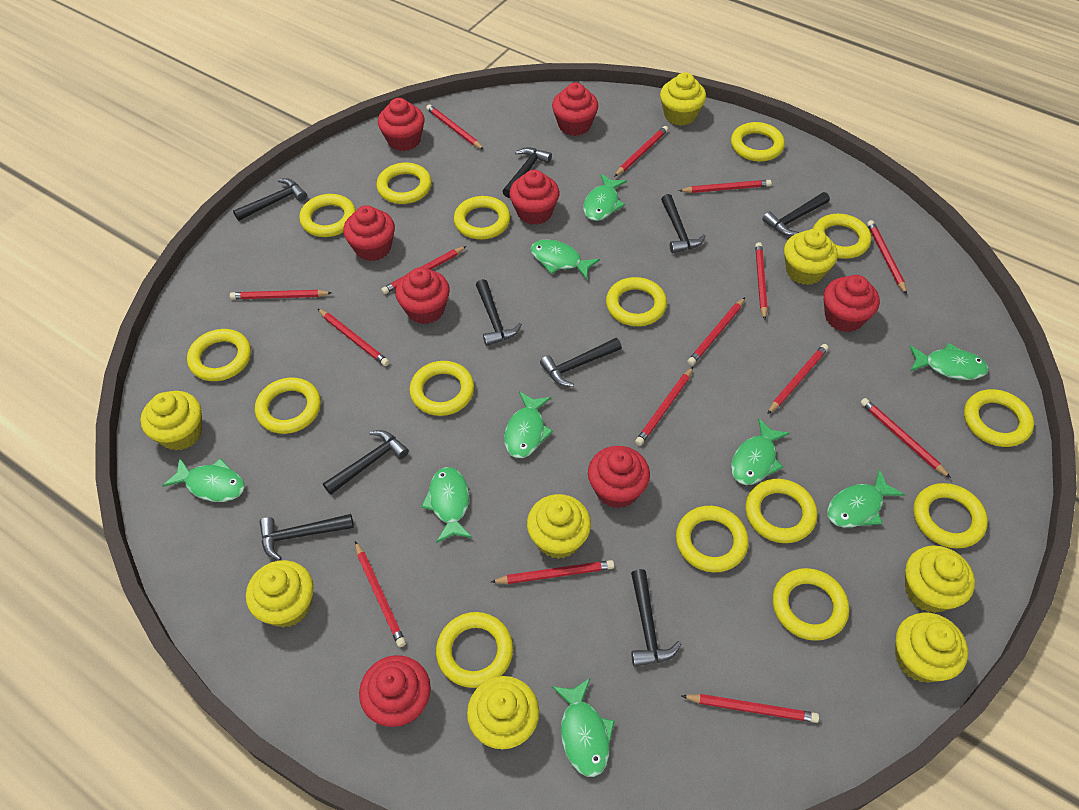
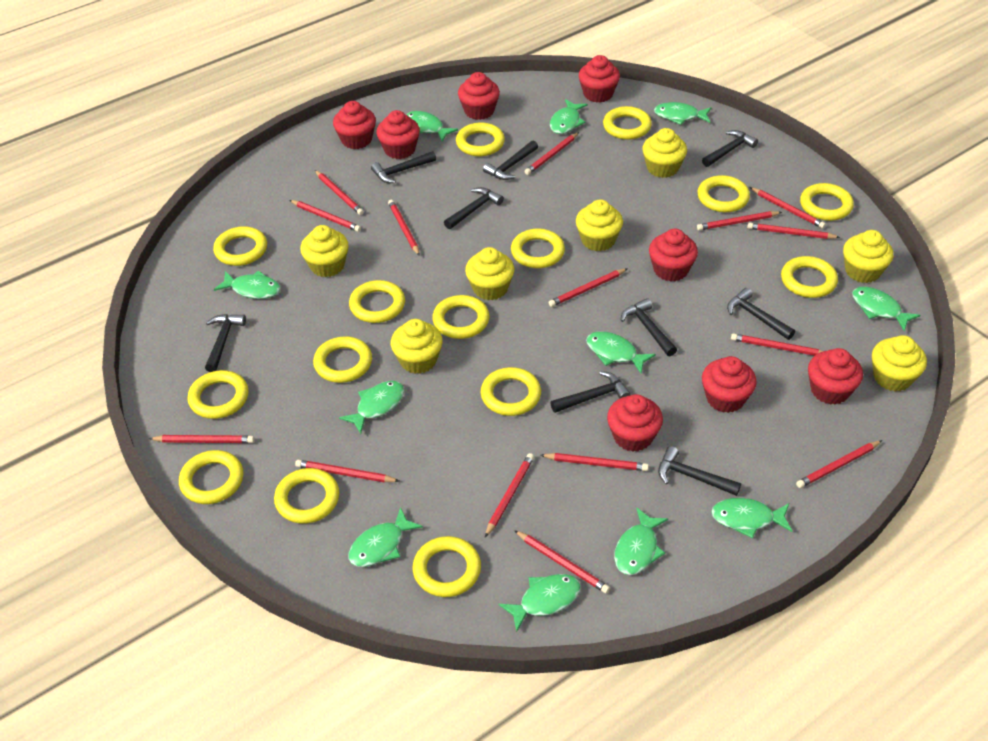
green fish: [162,457,245,502] [421,467,473,543] [504,392,553,458] [531,240,600,280] [552,678,615,777] [583,174,627,221] [731,418,790,485] [827,469,905,528] [909,343,989,380] = 9 -> [214,271,280,299] [339,381,404,434] [349,507,423,567] [407,111,458,142] [499,574,581,632] [550,99,588,134] [586,331,656,373] [614,507,668,575] [654,102,711,125] [711,498,792,539] [852,286,920,331] = 11
yellow cupcake: [140,391,202,450] [246,560,314,628] [467,676,539,749] [527,494,591,559] [660,72,706,126] [784,229,838,285] [895,612,968,683] [905,545,975,613] = 8 -> [300,225,349,277] [391,319,443,374] [465,247,514,300] [576,199,623,252] [642,128,687,178] [843,230,893,283] [872,335,927,392] = 7

